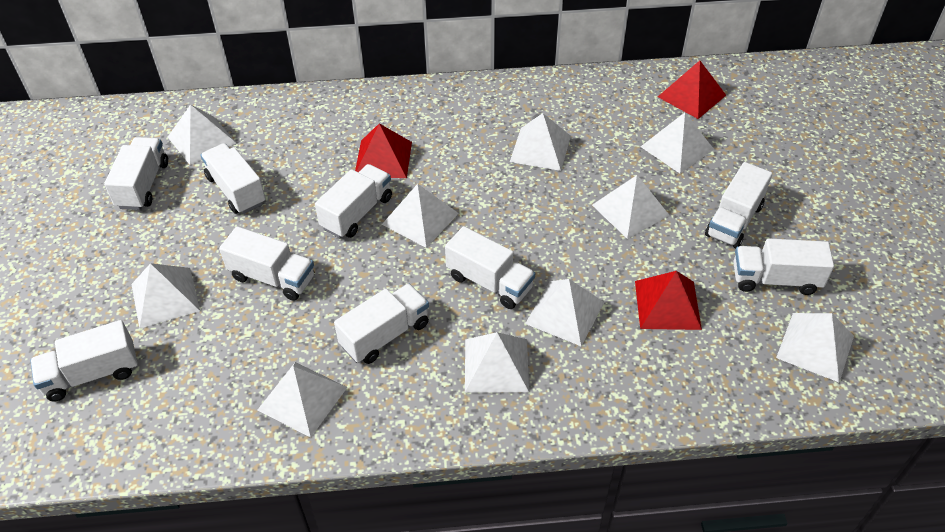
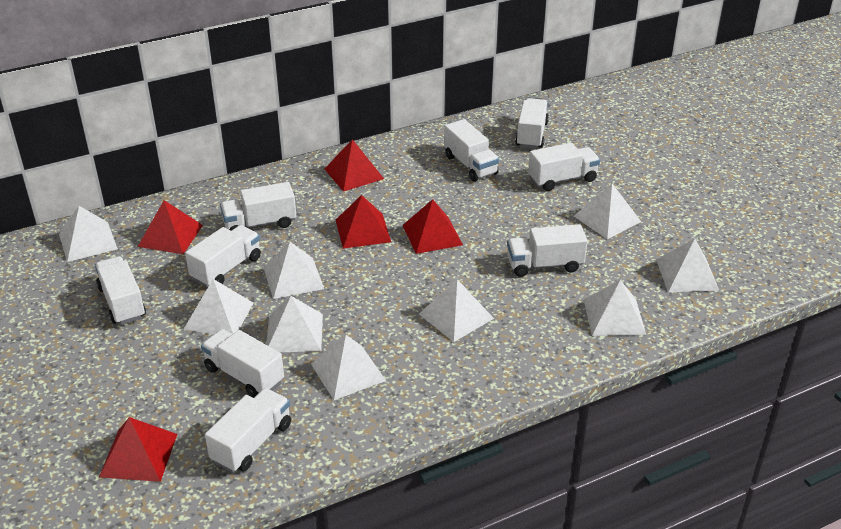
red pyramid: [355,123,412,178] [635,271,702,330] [658,61,726,119] = 3 -> [99,417,177,482] [138,200,203,254] [324,139,384,192] [336,195,391,249] [402,199,463,254] = 5
white pyramid: [131,263,200,329] [168,104,236,165] [258,362,347,437] [382,184,459,248] [465,332,529,392] [510,113,571,171] [525,279,604,346] [592,175,670,239] [641,113,714,174] [776,313,854,382] = 10 -> [59,206,118,262] [184,279,253,334] [263,242,324,299] [266,296,323,352] [311,335,386,400] [419,279,494,342] [574,184,641,239] [584,280,646,336] [657,238,720,292] = 9

